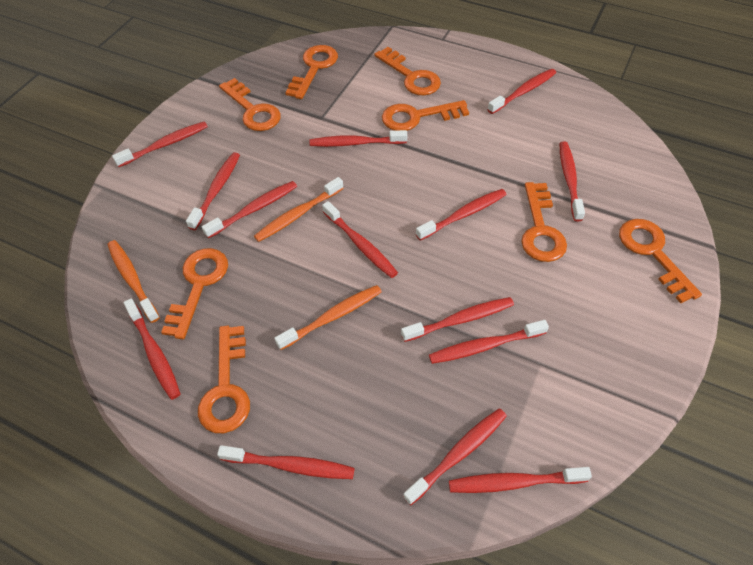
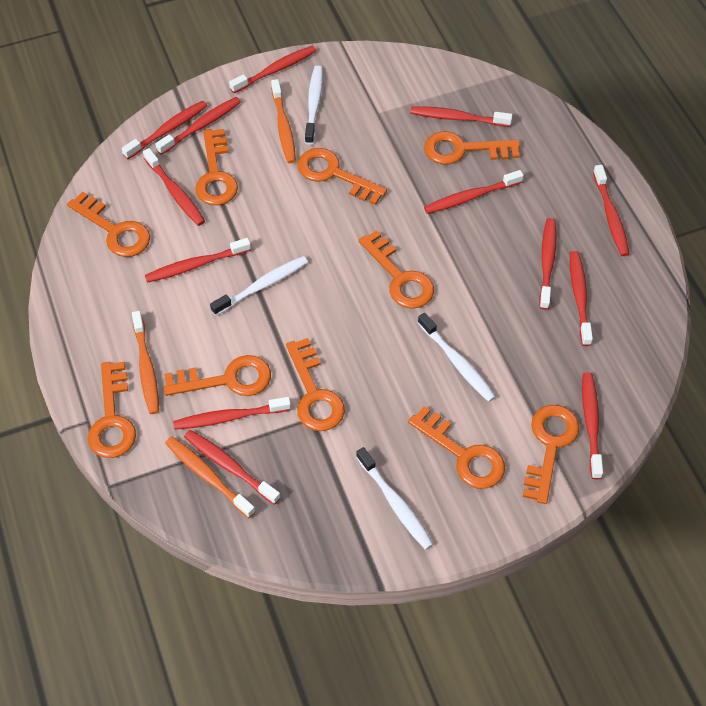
orange key: [161,248,228,339] [198,326,250,433] [219,78,281,131] [285,45,338,99] [374,47,441,95] [382,100,469,131] [521,182,567,262] [619,219,702,303] = 8 -> [67,192,150,257] [88,362,136,458] [164,355,271,396] [195,129,238,205] [286,338,345,431] [298,148,387,205] [359,230,434,309] [408,406,505,489] [424,131,520,165] [523,405,580,504] = 10
red toothbrush: [112,121,208,167] [123,298,181,400] [186,152,240,230] [202,181,297,239] [217,445,355,479] [310,130,407,147] [322,201,398,278] [401,297,514,342] [403,408,507,505] [416,189,507,241] [429,320,549,364] [449,467,592,493] [487,69,556,114] [559,141,585,221] = 14 -> [122,101,207,159] [143,148,205,226] [145,238,251,283] [155,97,241,155] [173,397,291,430] [184,430,281,505] [229,46,316,93] [410,106,512,127] [424,170,524,214] [539,218,556,310] [570,251,593,346] [582,372,603,479] [593,165,629,256] = 13
white toothbrush: none = 0 -> [210,256,308,316] [305,66,323,145] [356,447,433,550] [418,313,496,402] = 4

